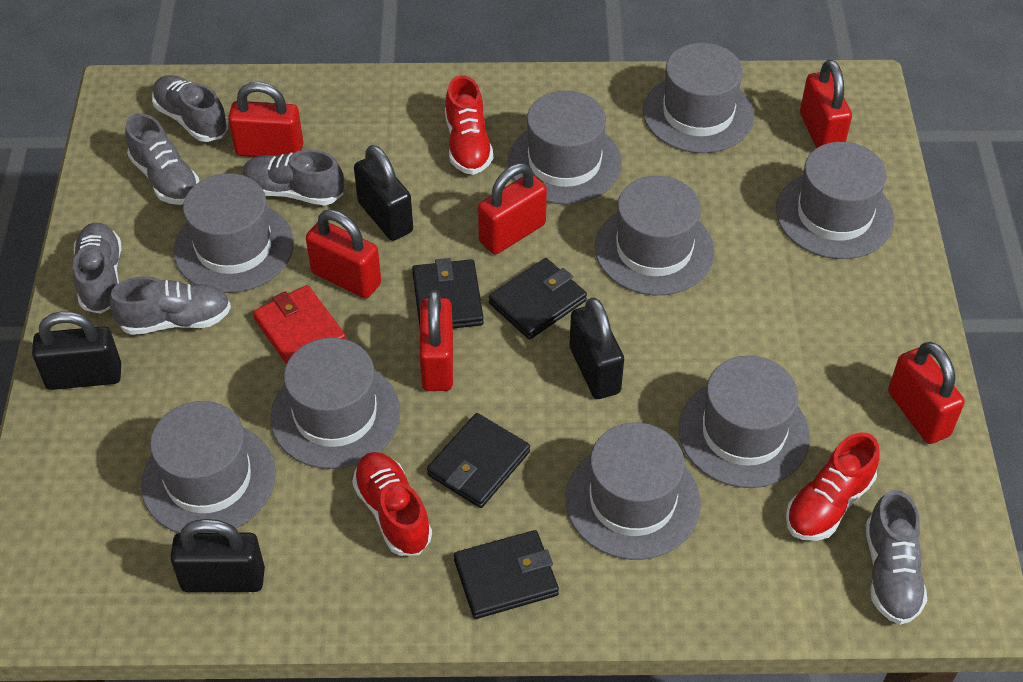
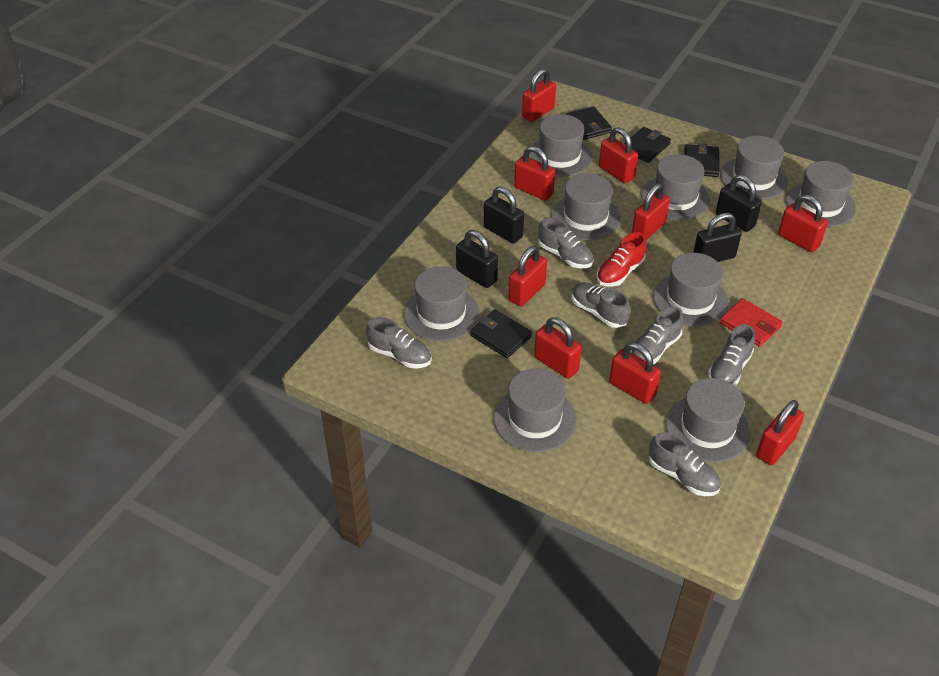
red padlock: [228,82,304,157] [306,210,381,298] [419,290,453,391] [478,163,547,254] [800,59,852,148] [888,342,965,444] = 6 -> [509,246,547,306] [514,146,555,201] [522,69,556,122] [534,317,582,379] [599,127,638,183] [609,343,661,404] [632,184,670,240] [756,400,804,465] [778,195,828,252] = 9
red shoe: [352,452,432,556] [445,75,493,175] [786,433,880,541] = 3 -> [596,232,646,287] = 1

